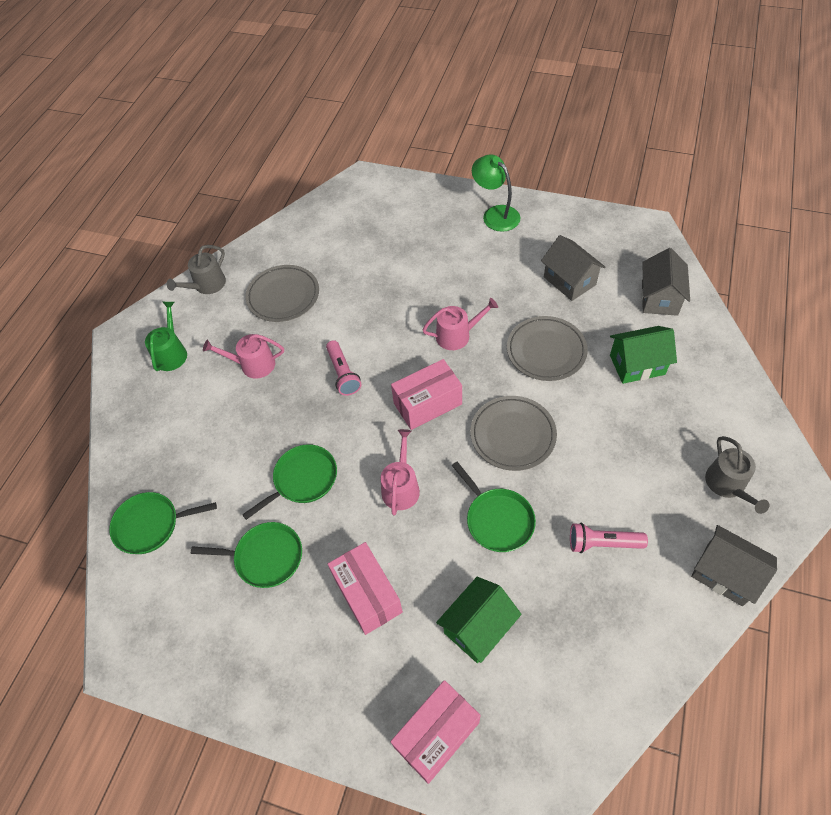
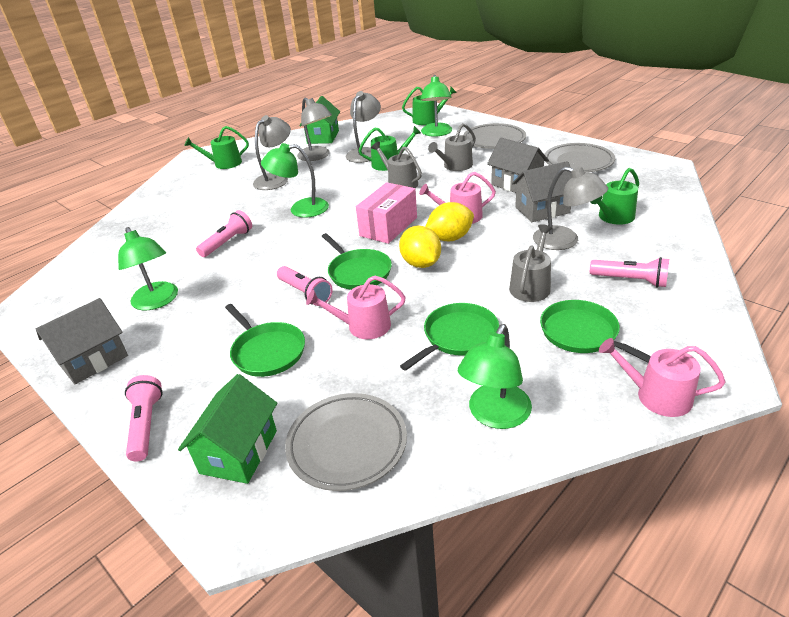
green lamp: [472,155,520,232] = 1 -> [118,227,178,310] [261,143,329,218] [420,75,452,137] [458,324,532,429] = 4
green watering can: [145,302,187,371] = 1 -> [184,126,249,169] [358,126,421,171] [402,87,457,125] [590,168,639,225] = 4
grey lamp: none = 0 -> [253,115,291,190] [297,98,332,161] [346,91,381,163] [533,167,608,250] = 4
grey watering can: [167,245,226,294] [705,436,770,514] = 2 -> [371,141,422,188] [428,123,476,171] [509,224,552,302] = 3
pink box: [328,542,403,635] [391,359,462,430] [391,680,481,784] = 3 -> [356,182,417,244] = 1
pink flashlight: [326,340,362,396] [570,523,648,553] = 2 -> [125,375,163,461] [196,210,252,257] [277,266,333,306] [590,257,669,288] = 4
yellow lemon: none = 0 -> [399,226,441,268] [425,202,474,241] = 2

